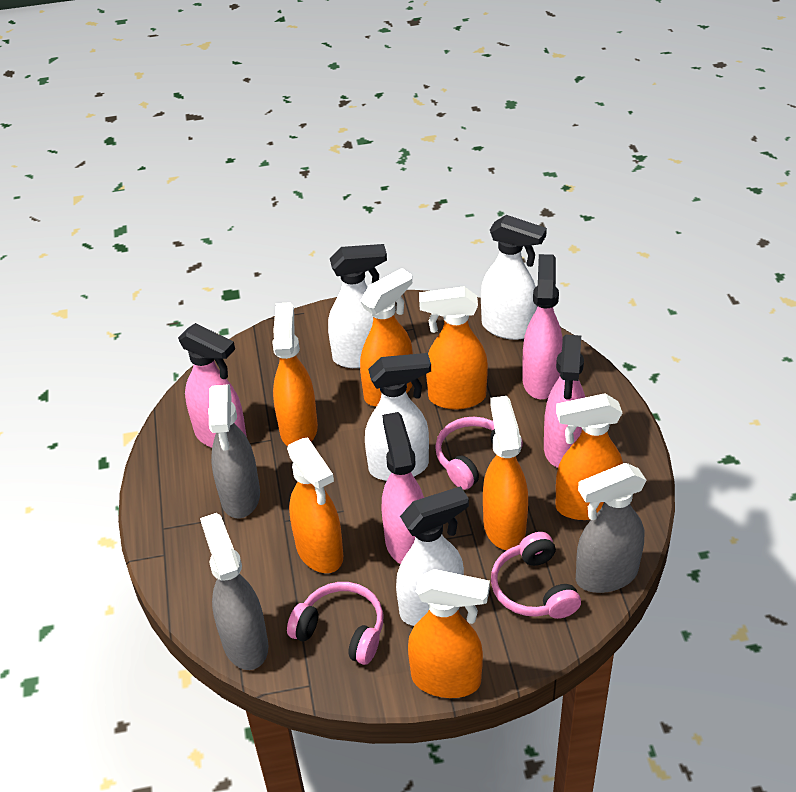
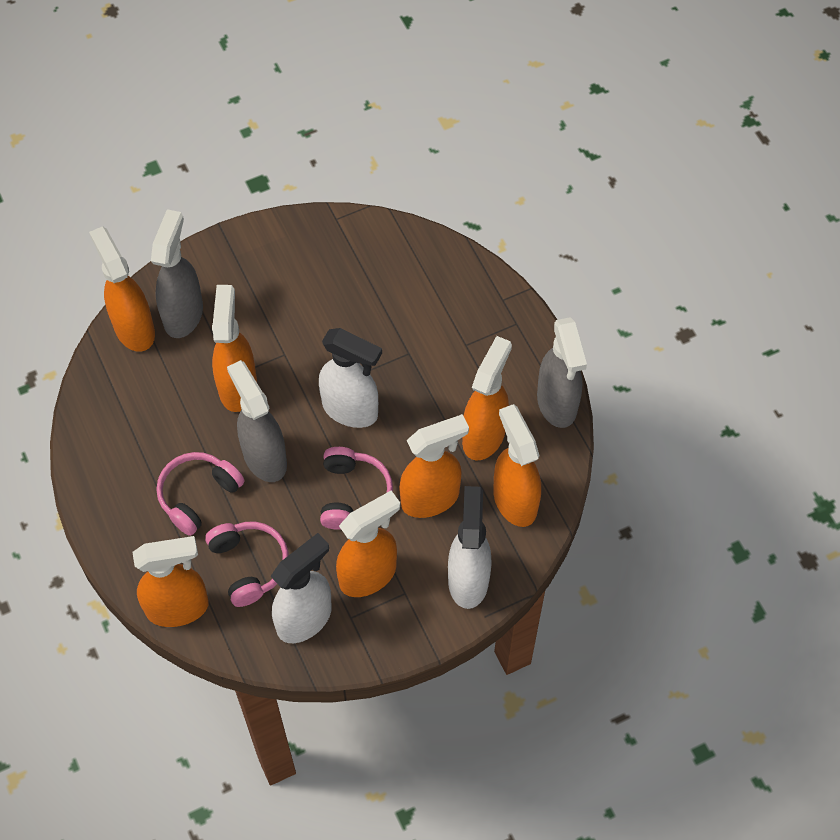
pink spray bottle: [178,323,247,448] [382,412,424,564] [522,254,563,399] [544,335,585,468] = 4 -> none = 0
white spray bottle: [328,244,387,368] [365,353,431,481] [396,486,469,626] [481,215,547,340] = 4 -> [270,533,332,643] [319,328,382,428] [448,486,492,609] = 3

